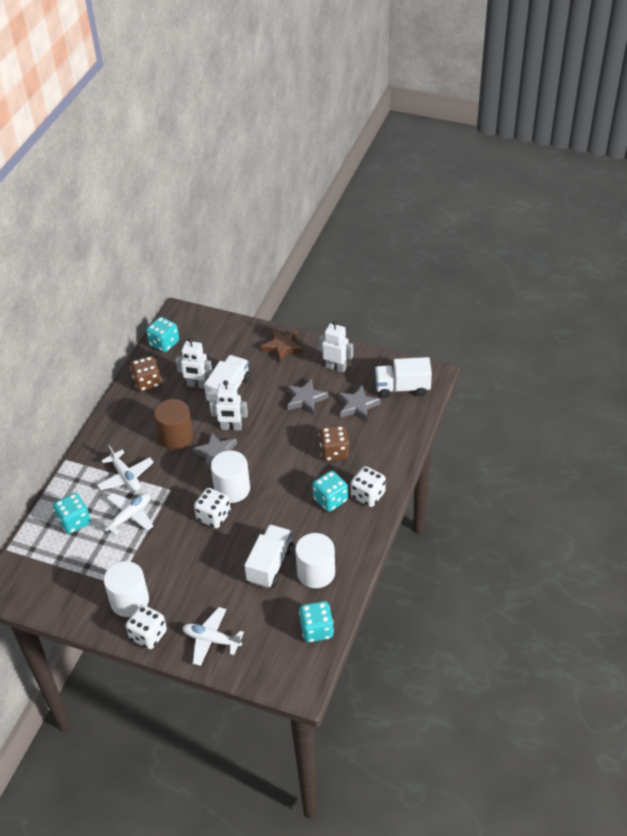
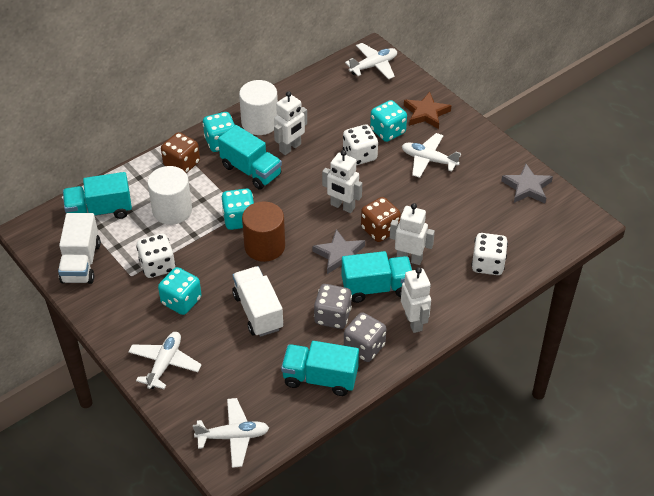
grey dice: none = 0 -> [314,284,352,329] [344,312,386,362] = 2
grey star: [192,432,237,471] [286,378,329,415] [338,385,381,421] = 3 -> [313,229,365,274] [501,164,553,203] = 2
turquoise truck: none = 0 -> [63,172,132,219] [218,125,282,190] [281,341,359,396] [342,251,412,303] = 4
white cylinder: [104,561,149,617] [211,450,250,503] [295,533,335,588] = 3 -> [147,166,192,225] [239,80,278,135] = 2
white plane: [97,445,154,491] [99,493,153,535] [182,607,244,666] = 3 -> [128,332,202,389] [193,398,269,468] [345,43,397,80] [402,133,461,178] = 4
white robot: [176,338,212,389] [209,380,248,431] [319,321,353,373] = 3 -> [274,91,307,155] [322,150,362,213] [390,203,435,265] [401,267,431,333] = 4
white truck: [204,355,250,401] [244,524,293,588] [375,357,432,398] = 3 -> [58,213,101,284] [233,266,283,337] = 2

